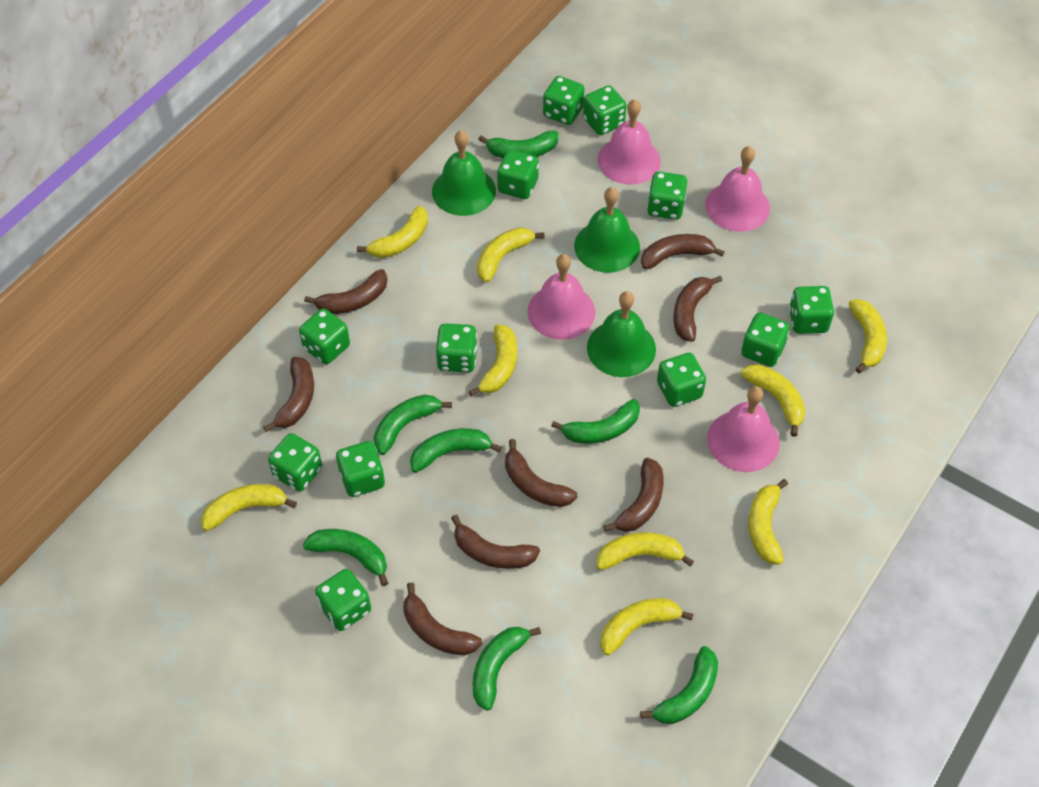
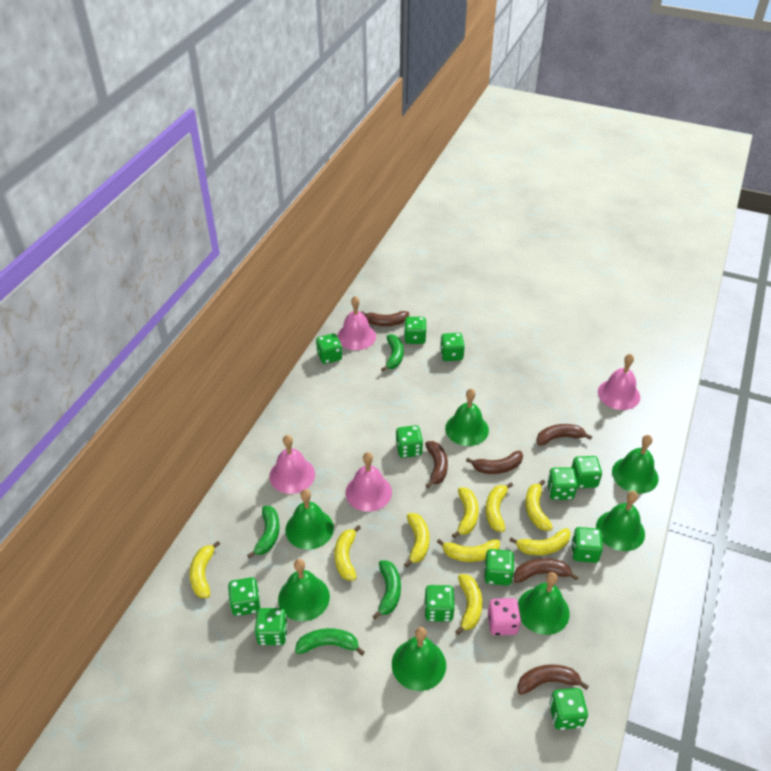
brown banana: [263,357,314,432] [304,269,387,314] [403,583,482,655] [451,515,540,569] [505,439,578,507] [604,458,664,532] [641,234,724,269] [673,276,722,342] = 8 -> [361,311,409,326] [425,441,448,488] [466,451,523,474] [513,558,578,583] [517,664,589,695] [536,424,592,446] = 6
green banana: [303,529,388,587] [374,395,452,455] [410,428,502,473] [473,626,541,711] [478,131,558,158] [551,399,640,444] [640,646,718,724] = 7 -> [247,506,280,558] [295,628,365,656] [373,560,401,619] [381,334,404,371] = 4
green bell: [432,130,496,216] [574,187,640,273] [587,291,656,377] = 3 -> [278,559,330,621] [285,489,334,550] [392,627,446,691] [445,389,489,446] [518,572,570,635] [596,491,645,551] [612,435,659,494] = 7
pink dice: none = 0 -> [488,598,521,636] = 1

